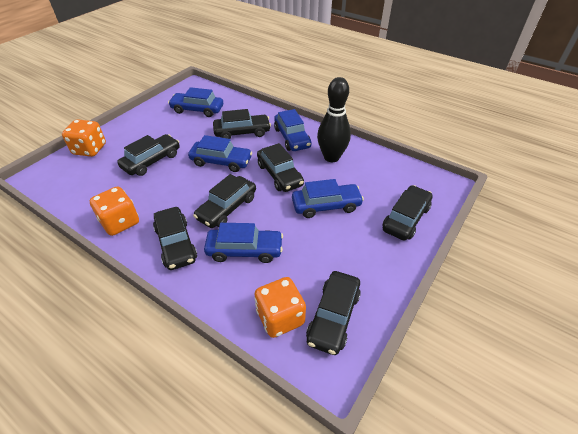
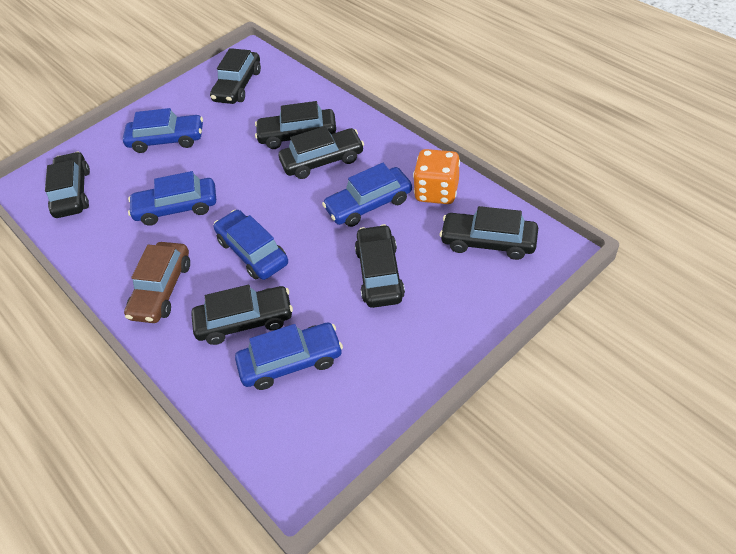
black bowling pin: [317,77,351,162] = 1 -> none = 0
brown car: none = 0 -> [124,242,190,323] = 1
orange dice: [62,119,106,157] [89,186,139,236] [254,277,306,338] = 3 -> [413,149,460,204] = 1

